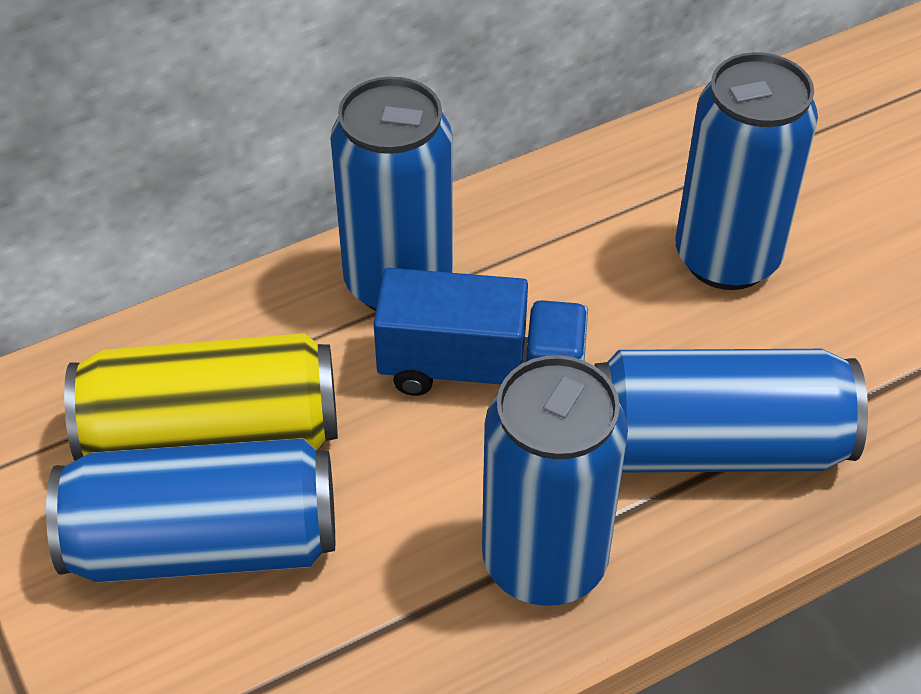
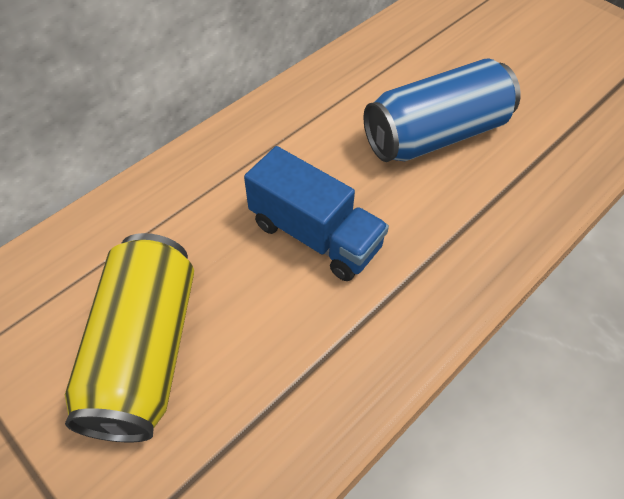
blue can: [46,438,335,583] [330,77,453,311] [482,355,628,606] [594,349,868,473] [675,52,818,290] = 5 -> [364,58,521,162] = 1

